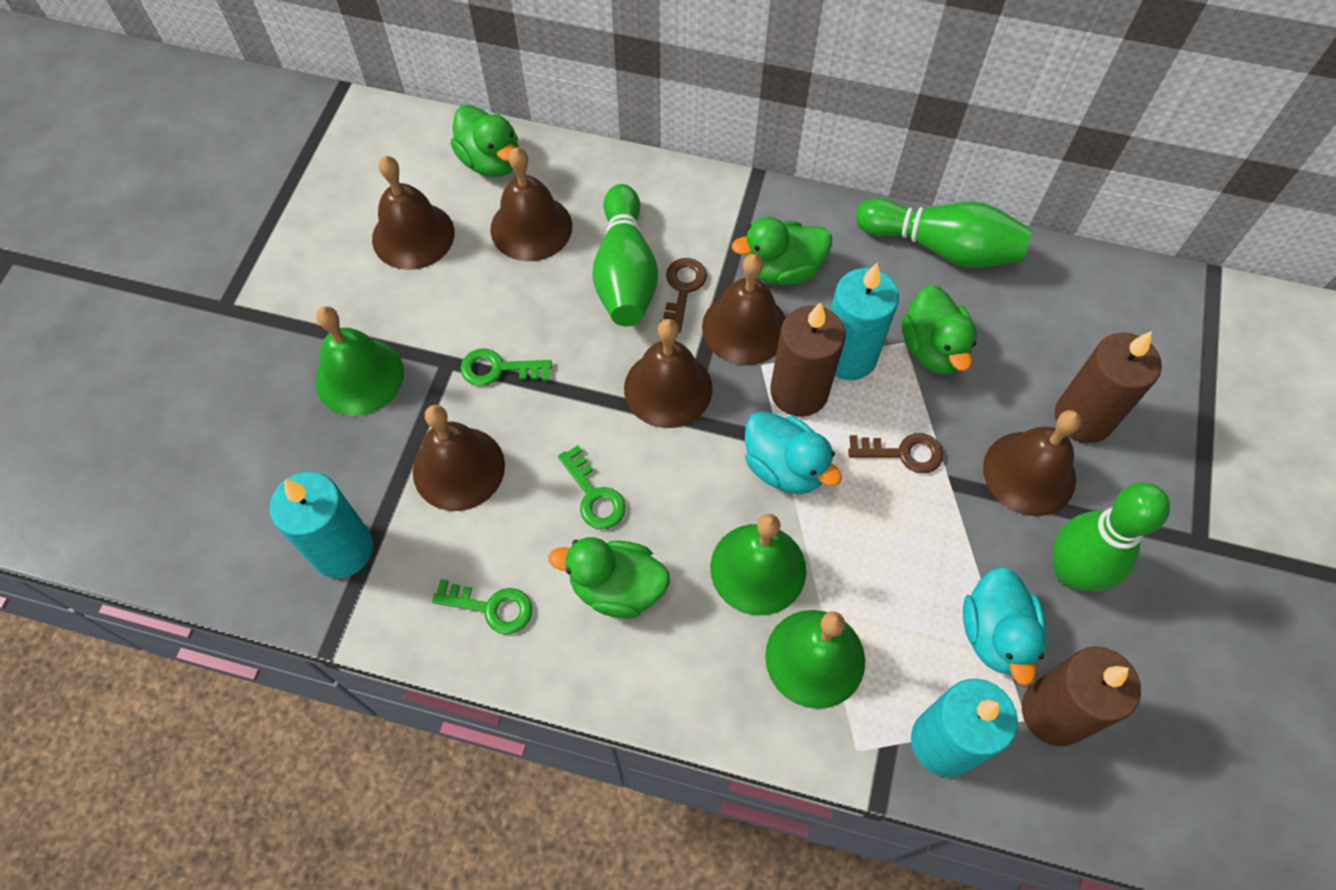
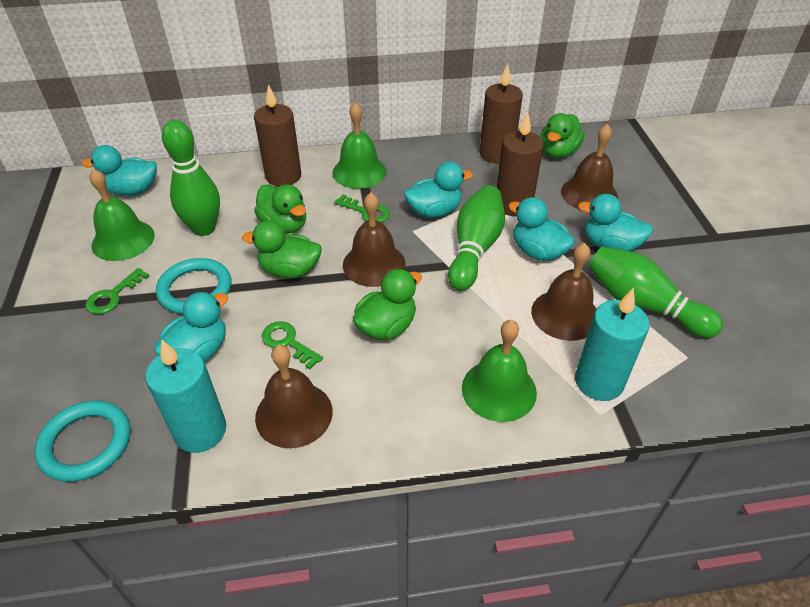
brown bell: [372,156,455,270] [413,405,505,511] [490,147,572,261] [624,319,713,428] [702,254,786,365] [983,410,1081,516] = 6 -> [255,345,333,448] [343,193,406,287] [531,243,596,341] [561,124,618,210] = 4
brown key: [660,258,707,333] [848,433,944,473] = 2 -> none = 0
turquoise candle: [269,472,373,578] [830,263,899,380] [911,679,1018,777] = 3 -> [145,340,226,453] [575,288,650,401] = 2
turquoise duck: [745,411,842,494] [963,566,1047,686] = 2 -> [82,145,157,196] [154,292,229,362] [404,161,473,218] [508,197,575,261] [578,194,653,251] = 5
turquoise ring: none = 0 -> [34,401,130,482] [156,258,231,314] = 2

